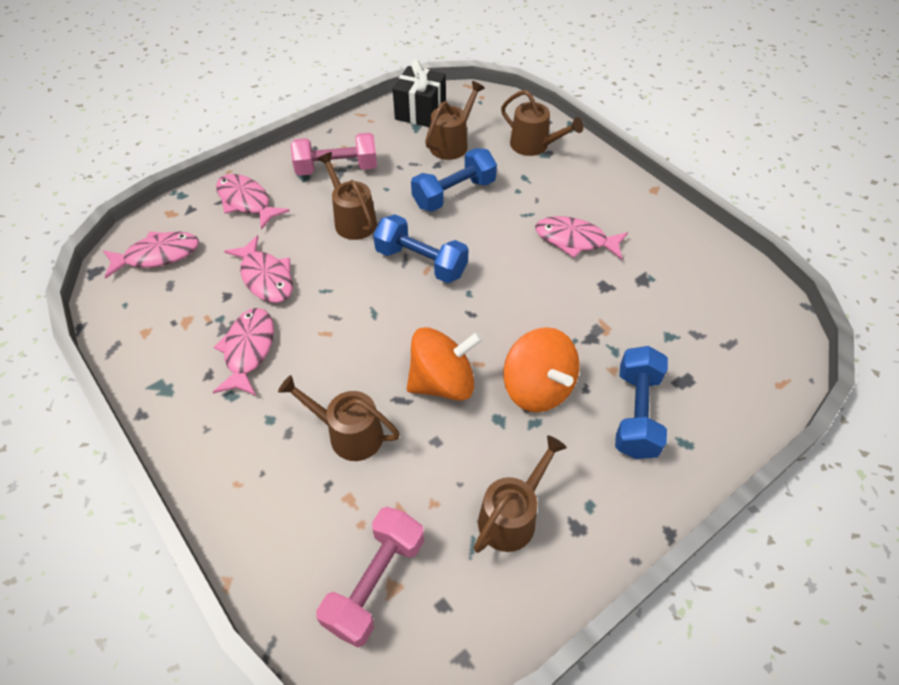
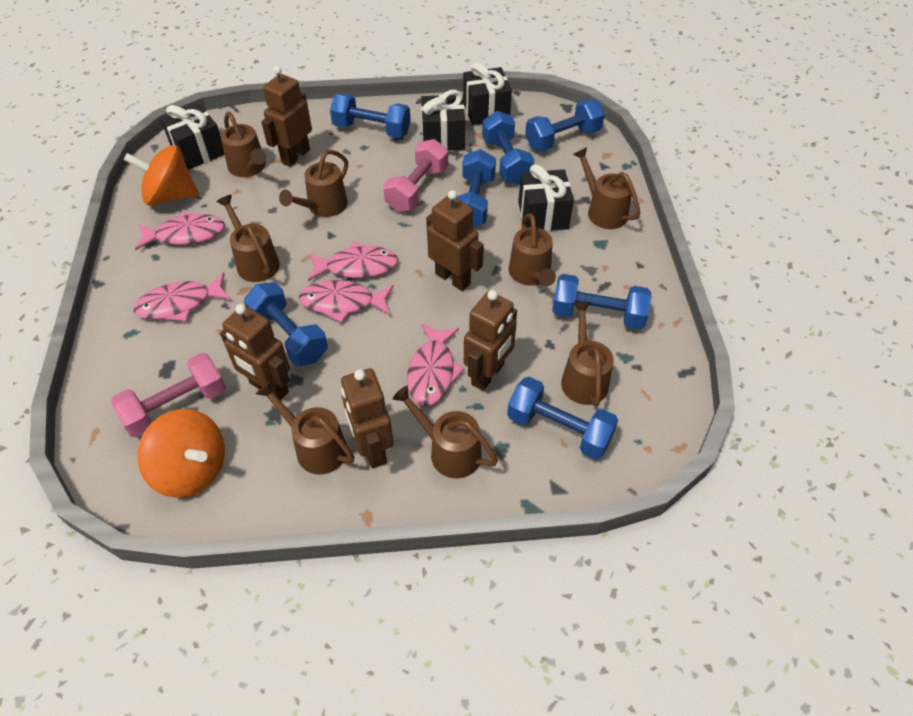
black gift: [393,59,446,127] = 1 -> [161,104,225,170] [421,90,465,150] [463,62,512,125] [518,164,574,231] = 4
blue dumbbell: [373,214,469,283] [411,148,497,212] [615,346,668,459] = 3 -> [244,282,328,366] [330,93,411,138] [456,149,496,228] [482,111,534,185] [507,377,618,459] [525,99,605,151] [552,274,652,330] = 7
brown robot: none = 0 -> [220,304,290,401] [261,66,312,167] [341,368,394,468] [426,190,484,291] [464,290,517,391] = 5
brown watering can: [278,375,400,461] [317,152,377,240] [425,81,485,160] [474,435,567,553] [501,90,584,156] = 5 -> [216,195,280,282] [221,112,266,177] [256,381,354,475] [279,150,348,217] [393,386,498,478] [508,213,556,286] [561,302,614,406] [573,147,640,229] = 8

